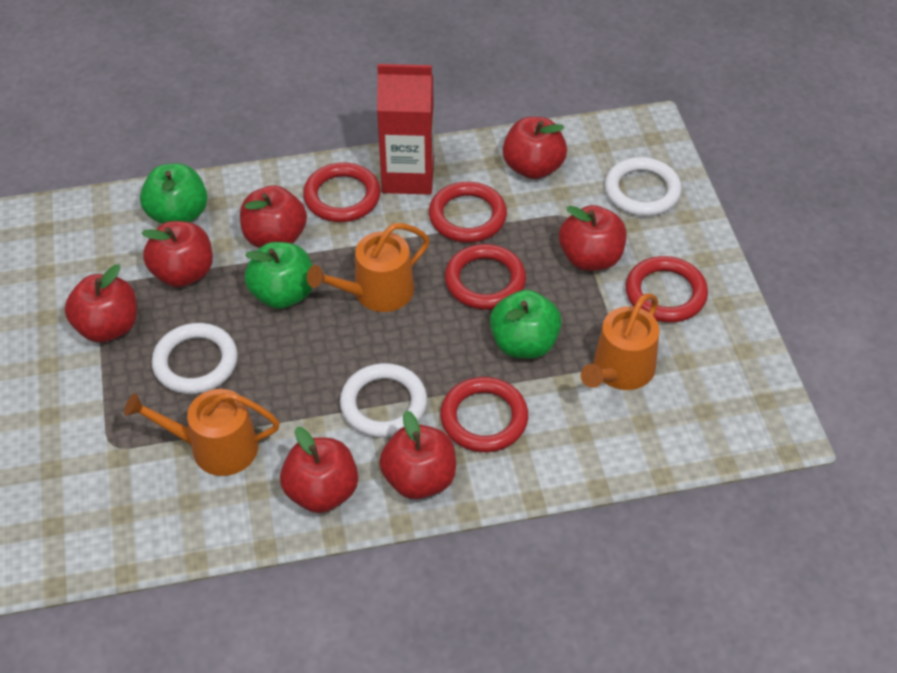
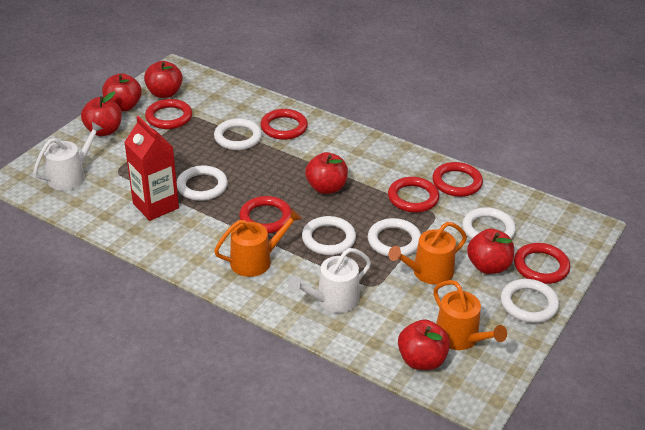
green apple: [140,163,208,224] [245,242,312,309] [490,290,562,359] = 3 -> none = 0
red apple: [65,265,137,343] [142,221,213,287] [240,185,307,248] [280,427,358,513] [379,410,456,499] [503,117,567,179] [559,205,627,271] = 7 -> [81,91,122,136] [102,73,142,111] [144,61,183,98] [305,152,348,194] [398,319,450,370] [467,229,514,274] = 6
red ring: [303,163,381,222] [429,182,507,243] [440,377,528,452] [445,244,526,310] [625,256,708,323] = 5 -> [145,99,192,129] [239,196,291,233] [261,109,308,140] [388,177,439,213] [432,162,483,197] [514,243,570,284] = 6
white ring: [152,323,238,394] [340,363,427,438] [604,157,682,216] = 3 -> [177,166,228,201] [214,119,262,150] [302,216,356,255] [368,218,421,257] [462,207,516,239] [501,279,559,323] = 6
white watering can: none = 0 -> [33,122,103,191] [288,248,371,313] = 2

